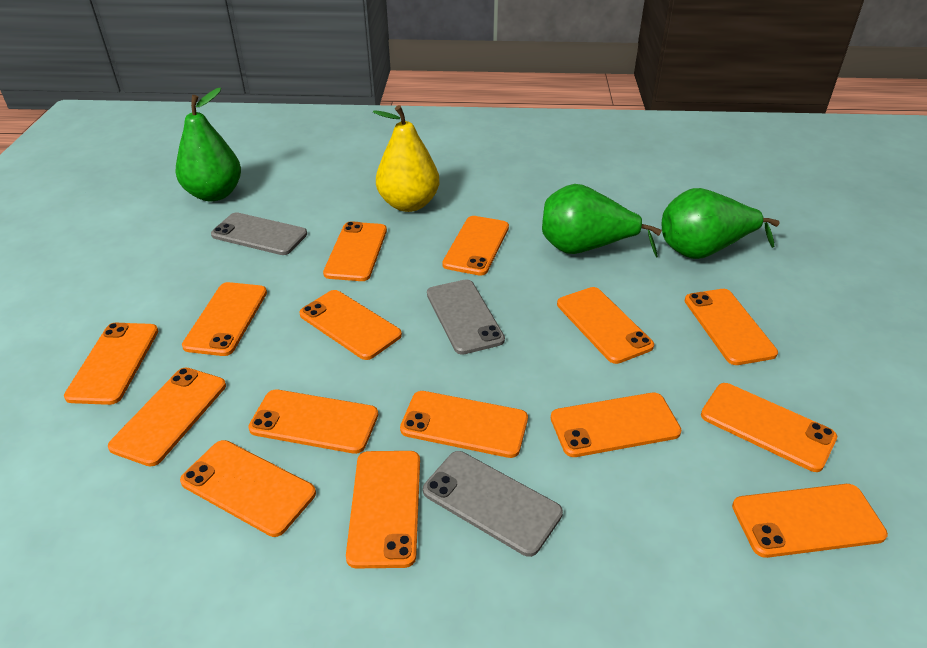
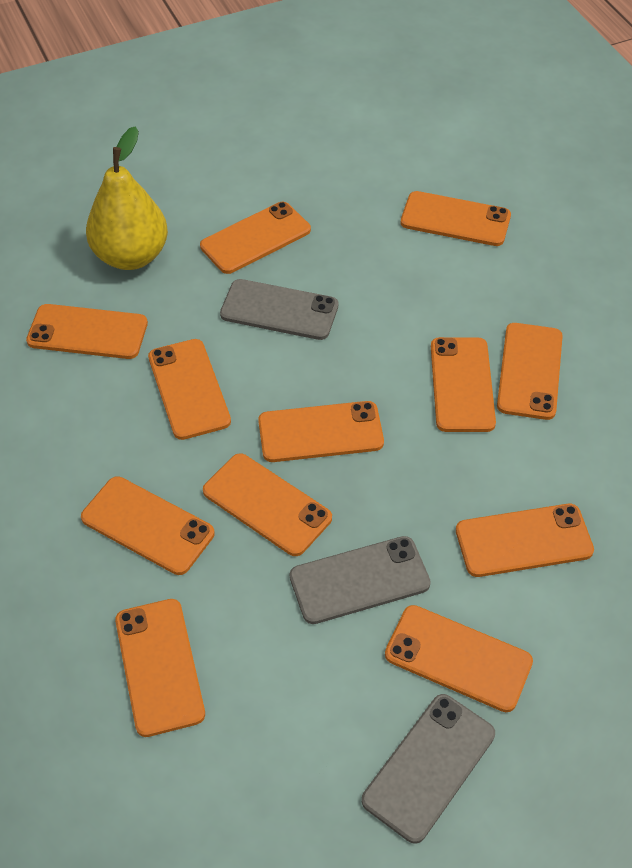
green pear: [175,88,241,201] [542,184,662,257] [662,188,780,259] = 3 -> none = 0
orange phone: [64,323,158,405] [108,368,226,467] [180,440,316,537] [182,282,267,356] [248,390,378,454] [300,290,402,360] [323,221,387,281] [346,451,420,568] [400,391,528,458] [442,216,509,276] [551,393,681,457] [557,287,654,364] [685,289,778,365] [701,383,837,472] [732,484,888,558] = 15 -> [26,304,148,359] [81,476,215,575] [115,599,205,737] [148,339,231,440] [200,202,311,274] [203,453,332,556] [258,401,384,462] [385,605,533,712] [401,191,511,246] [431,337,496,432] [456,504,594,577] [497,323,563,420] = 12

